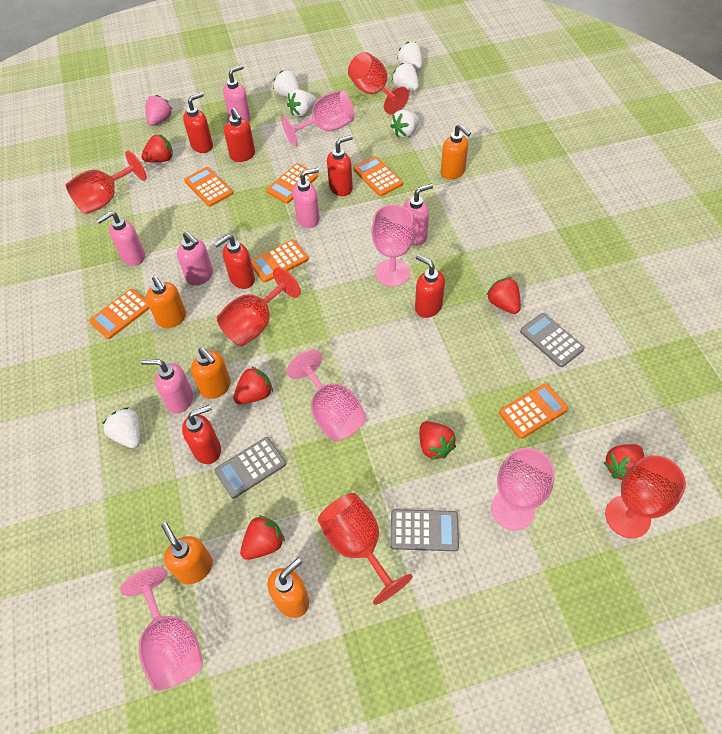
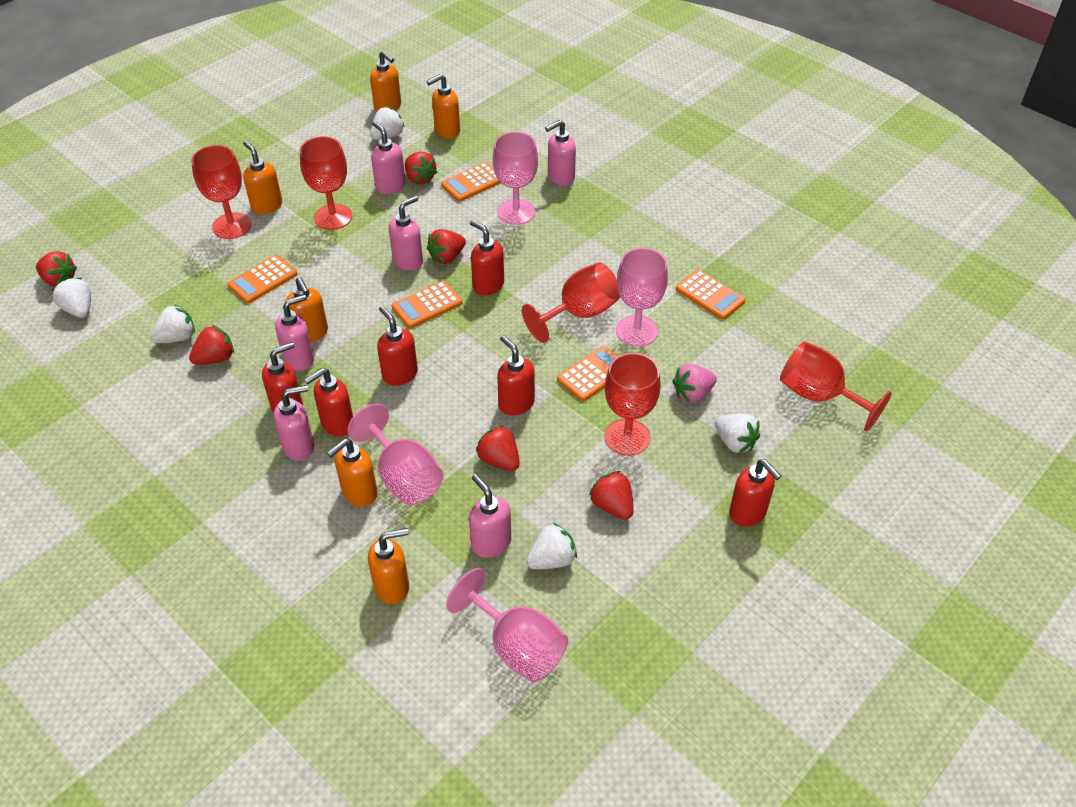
grey calculator: [214,437,286,499] [390,509,459,551] [520,313,585,367] = 3 -> none = 0
orange calculator: [89,289,150,339] [184,167,233,207] [251,240,309,283] [266,163,318,204] [354,156,403,196] [499,383,568,439] = 6 -> [227,255,297,304] [391,281,462,328] [441,162,501,202] [557,346,618,401] [676,270,745,320] = 5
orange soap dispenser: [146,276,186,328] [161,522,213,585] [191,348,231,399] [267,558,309,618] [441,124,471,180] = 5 -> [243,141,282,214] [285,277,328,342] [327,439,378,507] [368,528,409,604] [370,51,401,112] [427,74,460,139] = 6
pink goblet: [120,567,203,691] [281,90,355,146] [287,350,366,441] [372,204,415,287] [491,448,555,531] = 5 -> [347,404,443,505] [446,568,568,682] [493,132,538,225] [616,248,668,347] = 4
white strawberry: [102,407,140,448] [273,70,299,97] [287,89,316,117] [390,110,419,138] [392,63,419,91] [397,42,422,70] = 6 -> [52,278,91,318] [150,304,195,343] [370,107,405,140] [526,523,577,569] [715,413,760,453] = 5

